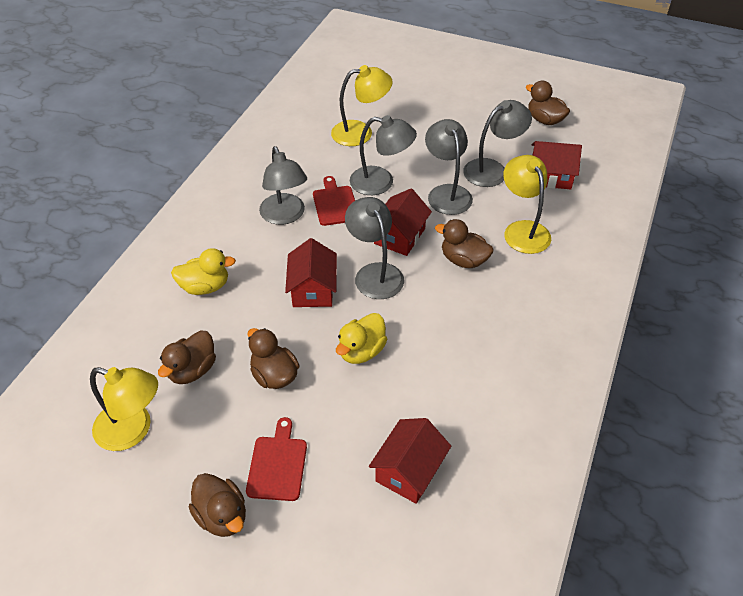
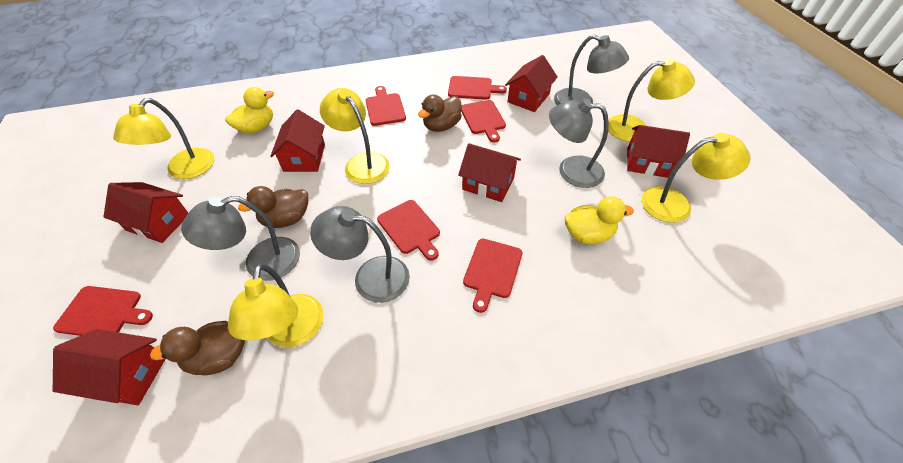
brown duck: [158,331,216,384] [189,473,246,537] [247,328,300,389] [435,219,493,268] [526,81,570,125] = 5 -> [150,321,245,375] [238,186,308,228] [418,94,462,132] = 3
grey lamp: [259,146,307,225] [345,197,404,299] [350,115,417,195] [425,119,473,215] [463,100,532,187] = 5 -> [181,196,300,281] [310,206,410,303] [549,99,609,188] [554,35,629,105] = 4
red cutting board: [246,417,307,501] [313,176,355,226] = 2 -> [53,286,153,336] [366,86,406,126] [377,200,440,261] [448,76,507,100] [461,100,506,142] [463,239,522,313] = 6
red house: [285,238,337,307] [369,418,451,504] [374,188,432,256] [532,141,582,189] = 4 -> [53,329,165,405] [103,182,188,243] [270,109,325,172] [458,143,521,202] [505,55,558,112] [627,125,690,178] = 6
yellow lamp: [90,367,158,451] [331,65,393,146] [503,155,551,254] = 3 -> [113,98,214,179] [228,264,324,347] [320,88,390,184] [608,58,695,142] [641,133,751,223] = 5

